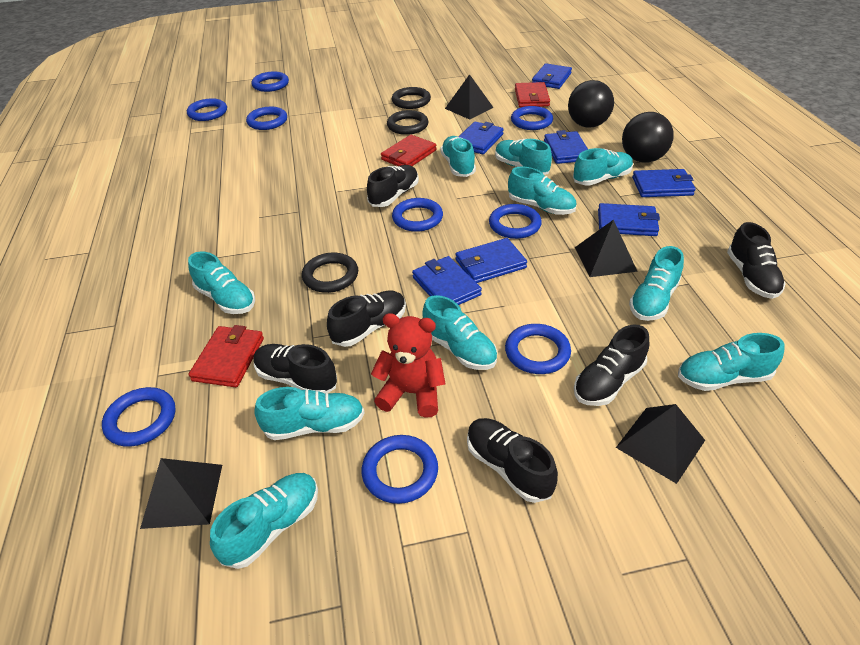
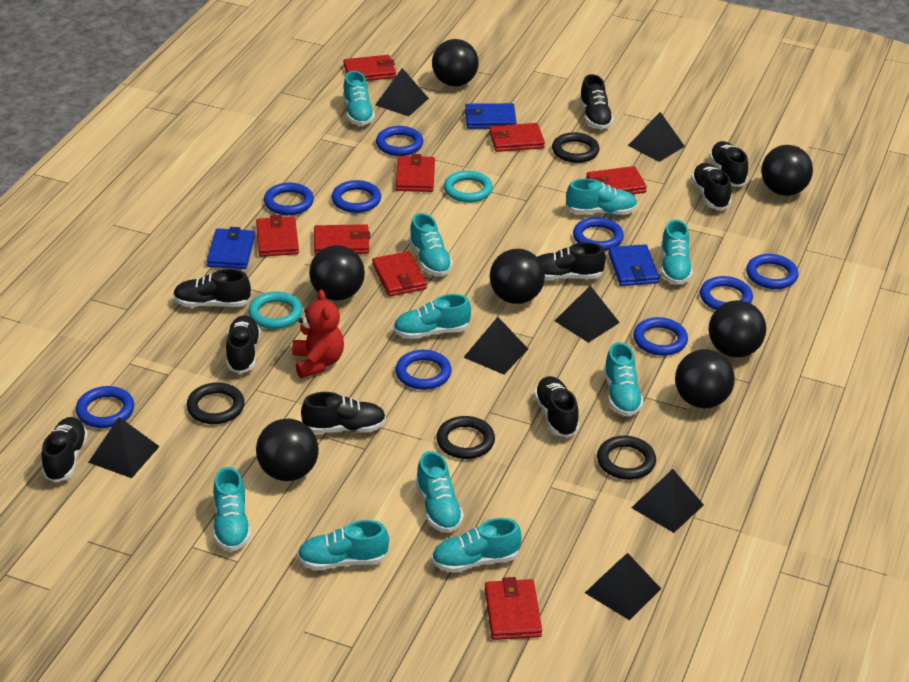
black ball: [568,80,614,128] [622,112,674,163] = 2 -> [256,419,319,481] [309,245,365,301] [432,39,479,86] [490,249,545,304] [675,349,735,408] [708,300,766,357] [761,145,813,196] = 7
black pyramid: [140,458,222,529] [445,74,494,120] [575,220,638,277] [616,404,705,484] = 4 -> [88,417,160,478] [375,68,429,116] [463,317,528,375] [555,286,620,343] [585,553,661,620] [628,112,685,162] [631,469,704,533] = 7
black ring: [302,253,358,293] [387,110,429,135] [392,87,431,109] = 3 -> [187,382,245,424] [436,416,495,459] [552,132,600,163] [597,436,656,480] = 4
black shoe: [254,344,337,394] [327,290,406,347] [367,165,419,207] [467,418,558,503] [574,324,649,406] [727,222,786,299] = 6 -> [41,417,88,482] [173,269,251,307] [226,315,260,373] [301,392,386,433] [534,376,579,437] [538,242,606,280] [579,74,614,129] [691,163,731,210] [709,141,748,187] = 9
blue wallet: [412,256,482,305] [456,238,527,283] [459,121,504,154] [532,63,572,89] [544,130,588,164] [598,203,660,236] [632,169,696,197] = 7 -> [207,227,255,269] [465,103,517,129] [608,244,659,286] = 3
red wallet: [188,325,264,387] [381,135,437,166] [515,82,550,107] = 3 -> [256,215,299,257] [314,224,370,255] [343,55,396,81] [372,251,427,296] [396,154,435,192] [485,577,542,640] [489,123,545,152] [586,166,647,194] = 8
turquoise ring: none = 0 -> [248,291,302,329] [444,170,493,203] = 2

